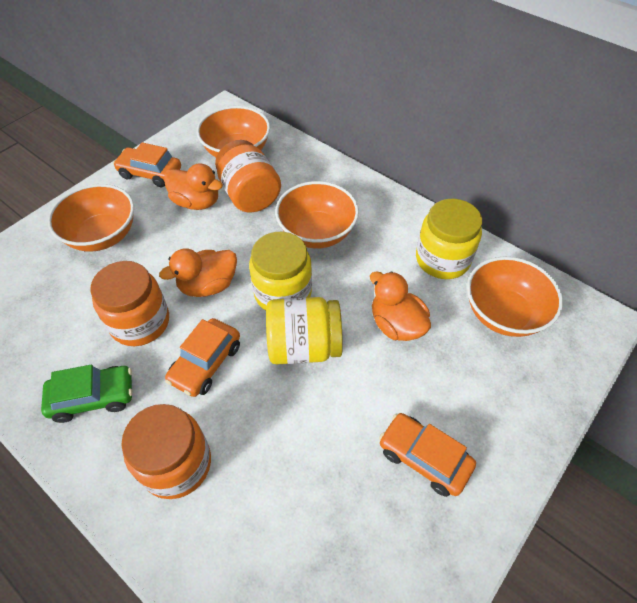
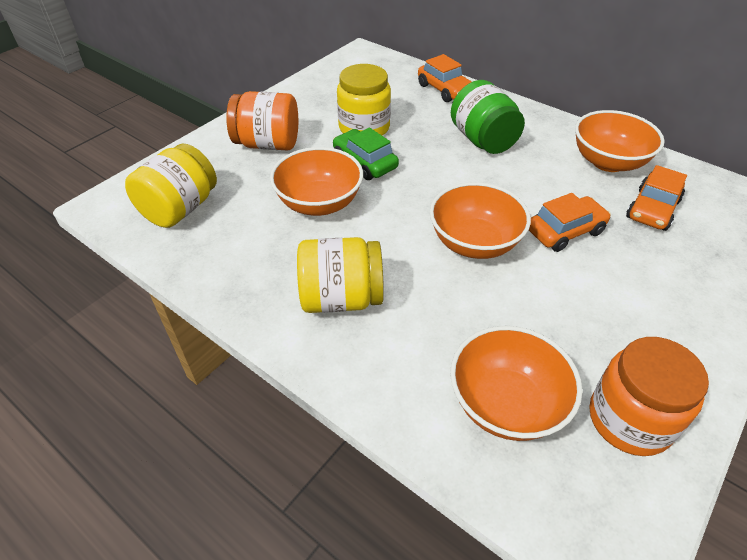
green jar: none = 0 -> [451,80,525,154] = 1
orange duck: [159,248,237,297] [164,163,223,210] [370,271,431,341] = 3 -> none = 0
orange jar: [90,261,169,346] [121,404,211,499] [215,140,281,212] = 3 -> [226,91,298,151] [590,337,709,456] = 2

